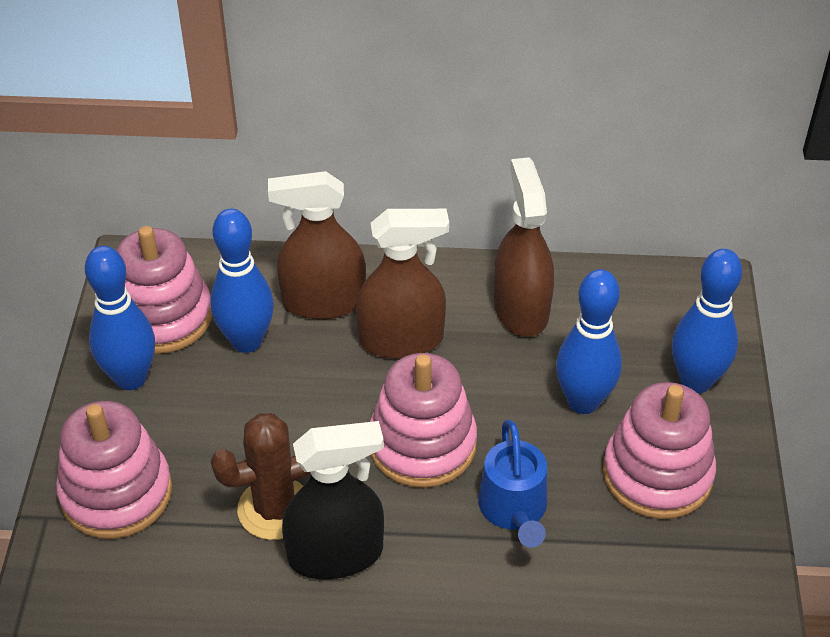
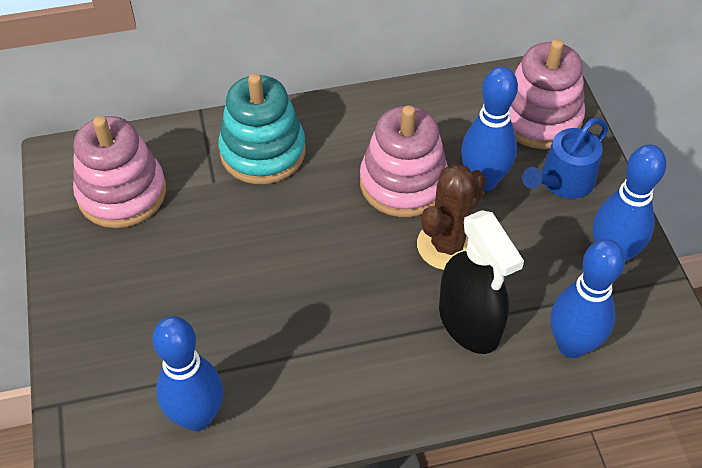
brown spray bottle: [268,171,366,319] [356,209,449,359] [494,157,554,337] = 3 -> none = 0
pink stacking toy: [56,401,172,539] [116,226,212,354] [370,353,477,488] [603,382,716,519] = 4 -> [73,116,166,228] [360,106,448,217] [510,39,585,149] = 3
turquoise stacking toy: none = 0 -> [218,73,306,184] = 1

